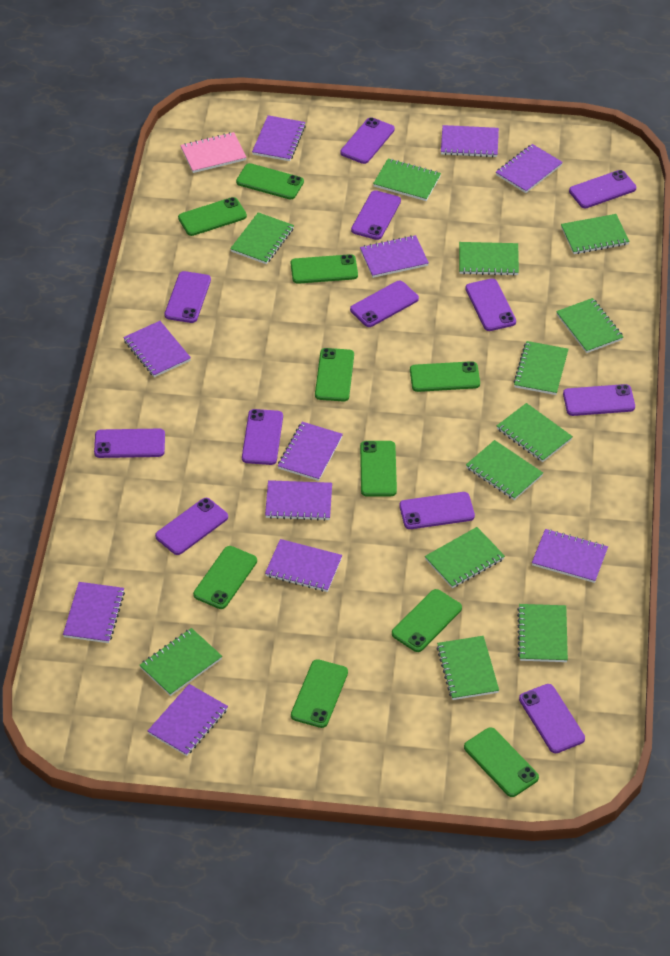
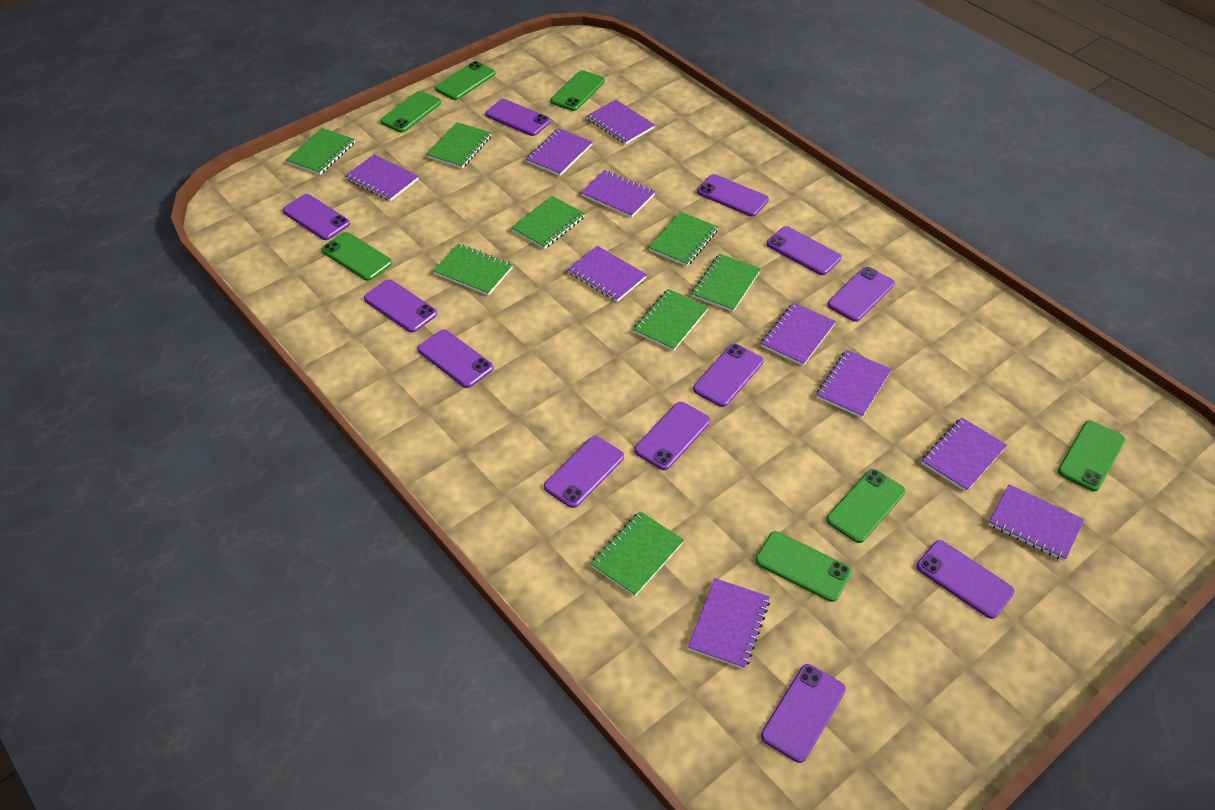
green notebook: [140,628,222,696] [230,212,294,264] [373,159,441,201] [425,527,505,588] [437,636,499,700] [459,242,519,276] [466,440,543,500] [497,403,573,462] [513,341,569,395] [517,604,568,662] [556,298,623,353] [561,214,630,254] = 12 -> [286,128,355,175] [426,122,491,169] [433,244,513,296] [511,196,585,249] [590,511,684,597] [633,289,709,351] [649,211,718,266] [691,254,761,312] = 8
green phone: [178,197,247,236] [193,546,257,609] [236,163,304,200] [291,254,358,284] [291,659,348,728] [315,348,354,401] [360,441,397,497] [392,589,462,652] [410,361,480,392] [464,727,539,797] = 10 -> [322,232,392,281] [380,91,441,133] [435,61,496,100] [551,70,605,111] [755,531,852,602] [826,469,906,543] [1058,420,1125,491] = 7
pink notebook: [180,132,247,173] = 1 -> none = 0
purple notebook: [63,582,125,643] [123,321,191,377] [148,684,228,756] [252,115,306,161] [265,480,332,521] [265,539,342,592] [278,422,343,481] [360,235,429,278] [441,125,499,157] [496,144,563,193] [532,529,608,583] = 11 -> [345,154,419,201] [526,128,593,176] [568,246,647,302] [581,170,655,218] [587,100,655,144] [688,578,770,669] [761,303,836,366] [816,350,892,418] [921,417,1007,492] [988,484,1084,561] = 10

